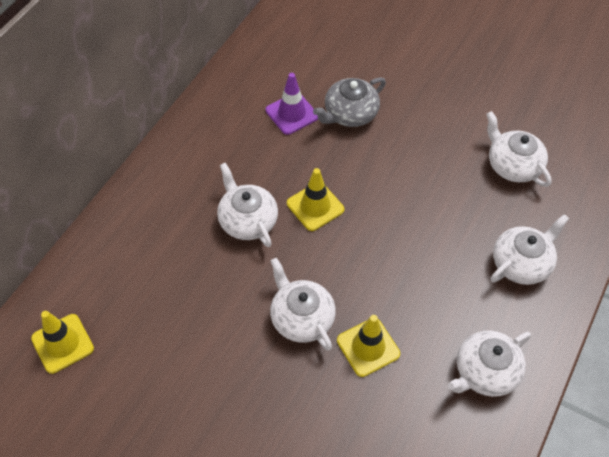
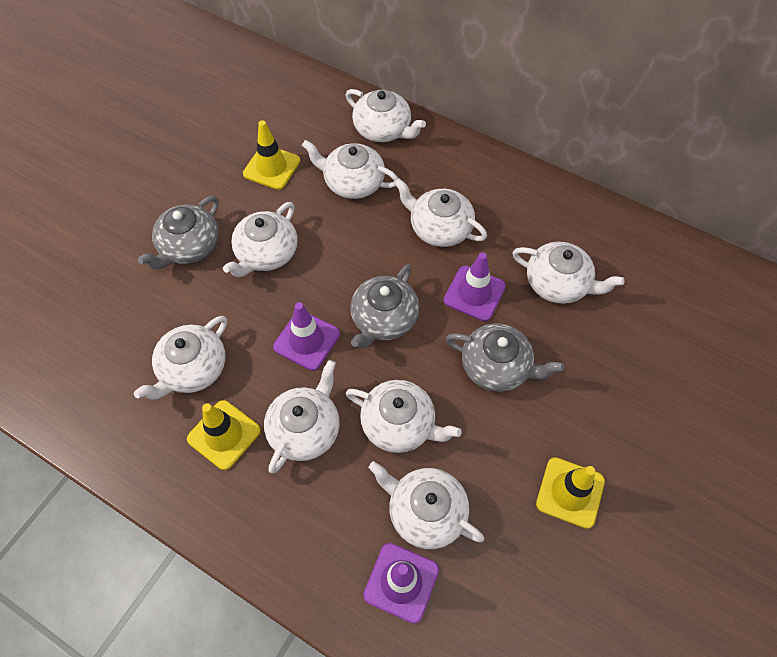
grey teapot: [313,77,386,127] = 1 -> [138,196,219,269] [350,264,420,349] [445,323,564,392] = 3
purple traffic cone: [266,73,318,135] = 1 -> [273,302,340,371] [363,543,439,623] [444,252,506,321] = 3
white teapot: [217,163,278,247] [270,258,336,351] [448,331,531,397] [486,111,552,187] [491,214,569,285] = 5 -> [134,316,227,399] [223,202,297,277] [264,360,340,473] [302,140,398,199] [346,89,426,142] [346,380,462,453] [369,461,484,549] [394,178,487,247] [512,242,625,304] = 9

